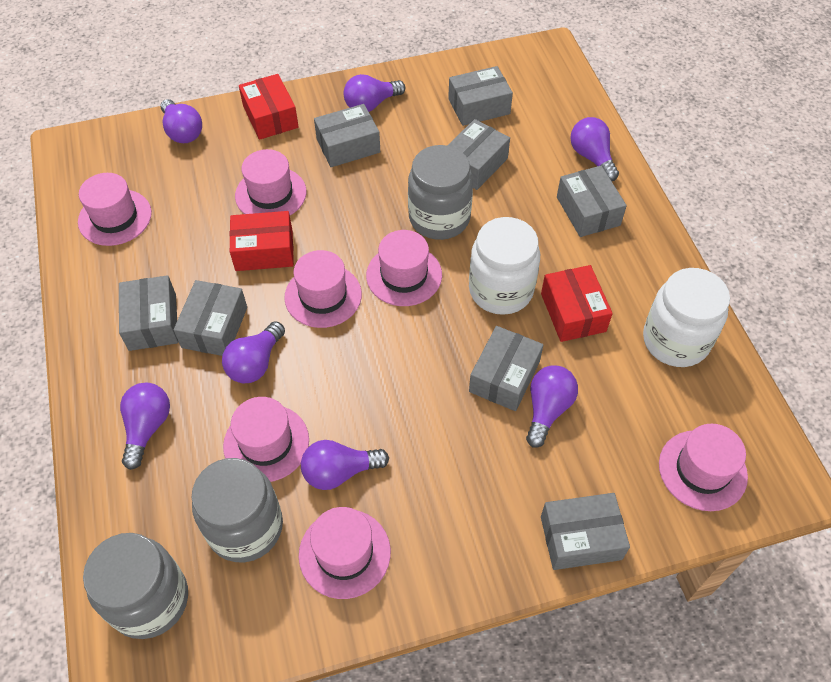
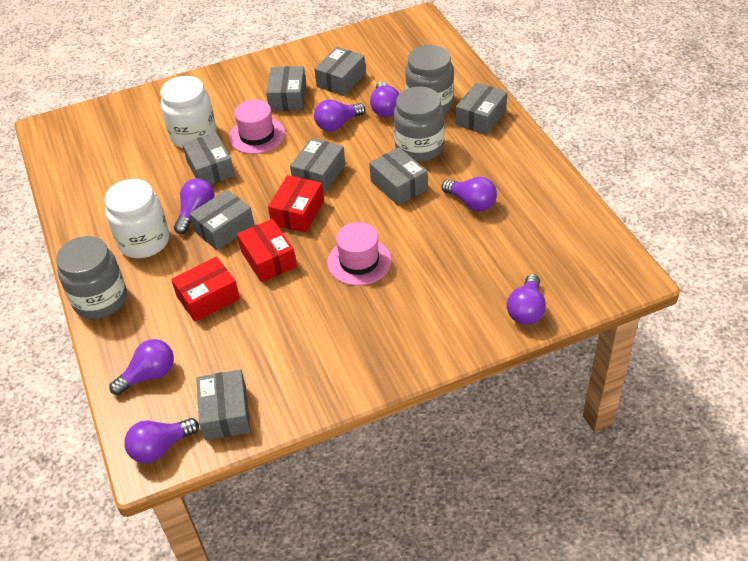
pink hat: [78,173,152,246] [223,397,309,482] [235,149,307,215] [284,250,362,328] [299,507,391,599] [366,230,442,306] [659,424,748,511] = 7 -> [229,100,285,154] [327,222,392,286] = 2

